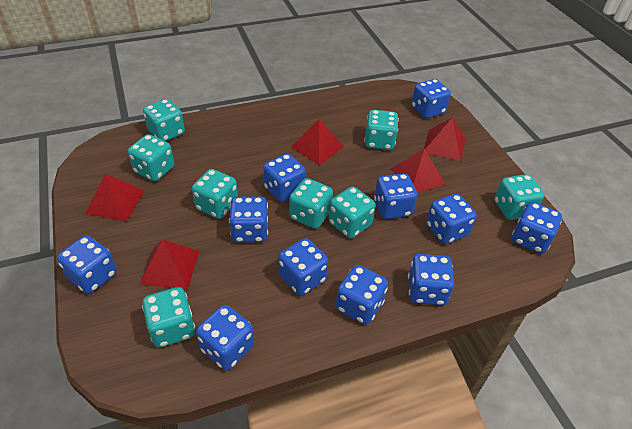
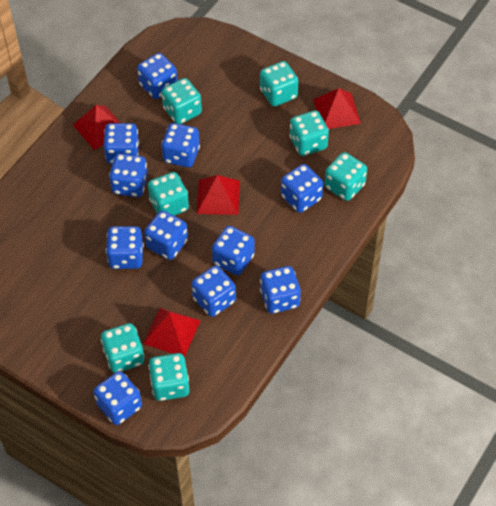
red pyramid: [85,173,144,221] [139,240,199,289] [291,119,344,165] [391,148,445,193] [424,118,466,161] = 5 -> [73,105,120,150] [143,308,201,357] [197,175,240,215] [313,88,361,129] = 4
turquoise dice: [128,134,175,181] [142,287,195,347] [143,99,185,141] [192,169,238,219] [289,178,333,229] [329,186,376,238] [364,110,399,150] [494,174,544,220] = 8 -> [101,323,145,373] [148,172,189,216] [148,353,189,401] [161,78,202,124] [260,61,299,107] [289,110,329,156] [324,152,367,201] = 7

